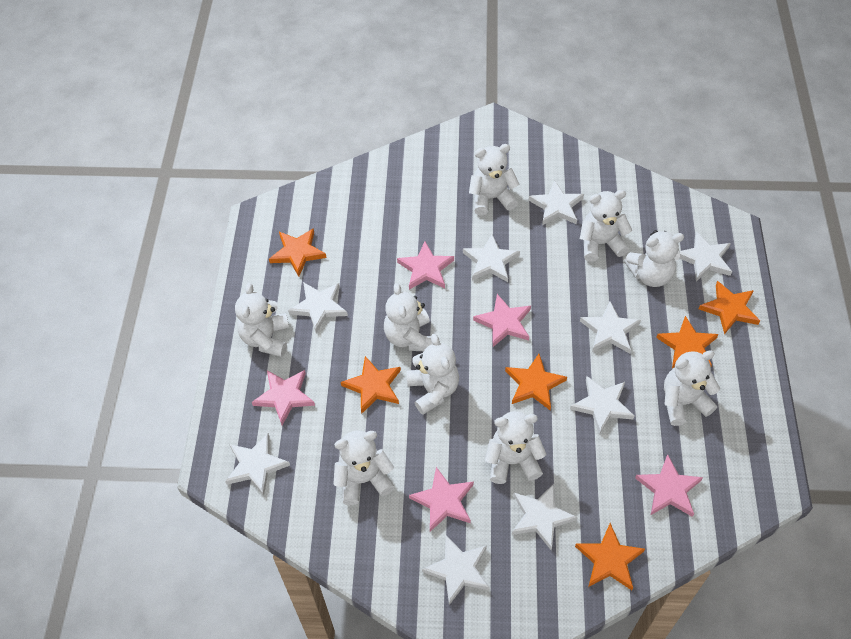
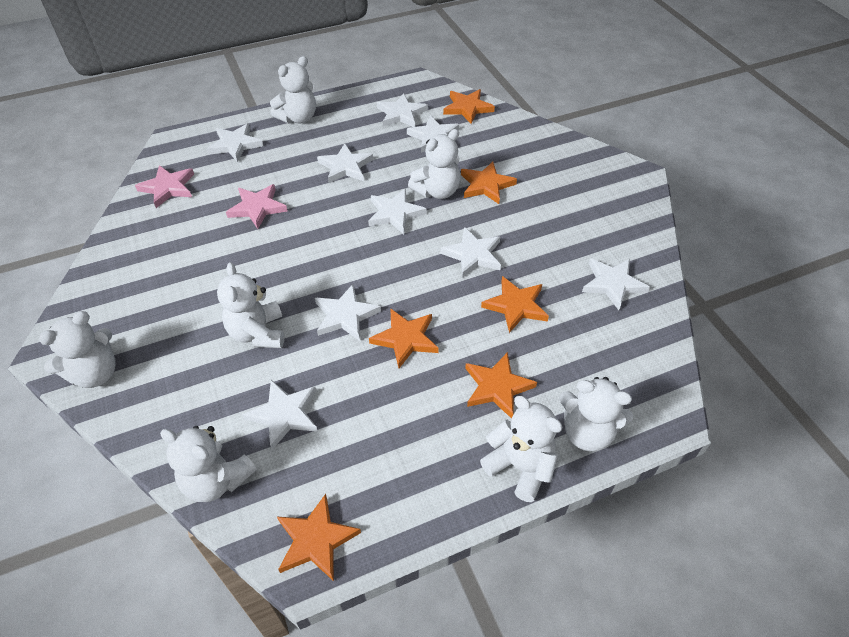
pink star: [252,370,315,425] [397,242,454,290] [409,467,474,532] [473,294,531,347] [635,454,703,517] = 5 -> [135,165,194,208] [226,184,288,229] = 2
white teddy bear: [235,283,289,357] [334,430,394,505] [384,283,432,351] [407,334,459,415] [469,144,519,215] [485,411,547,484] [580,190,632,262] [624,230,684,287] [664,350,720,426] = 9 -> [39,311,115,388] [160,426,257,502] [217,262,284,348] [270,56,316,124] [408,129,461,199] [480,396,563,502] [559,377,633,452] = 7

